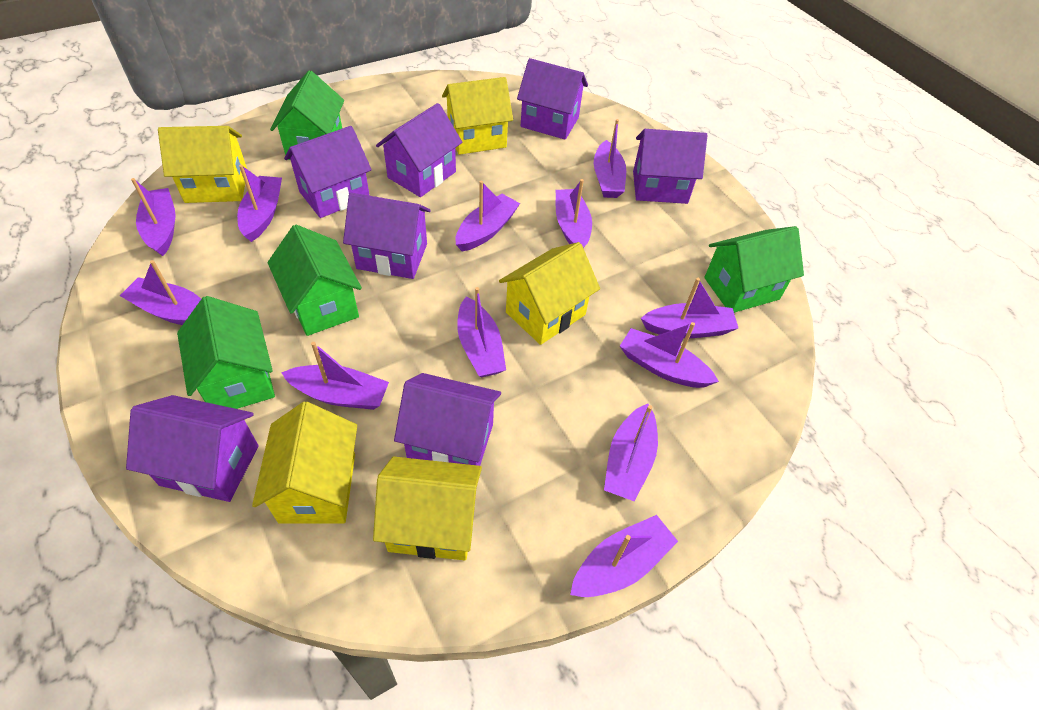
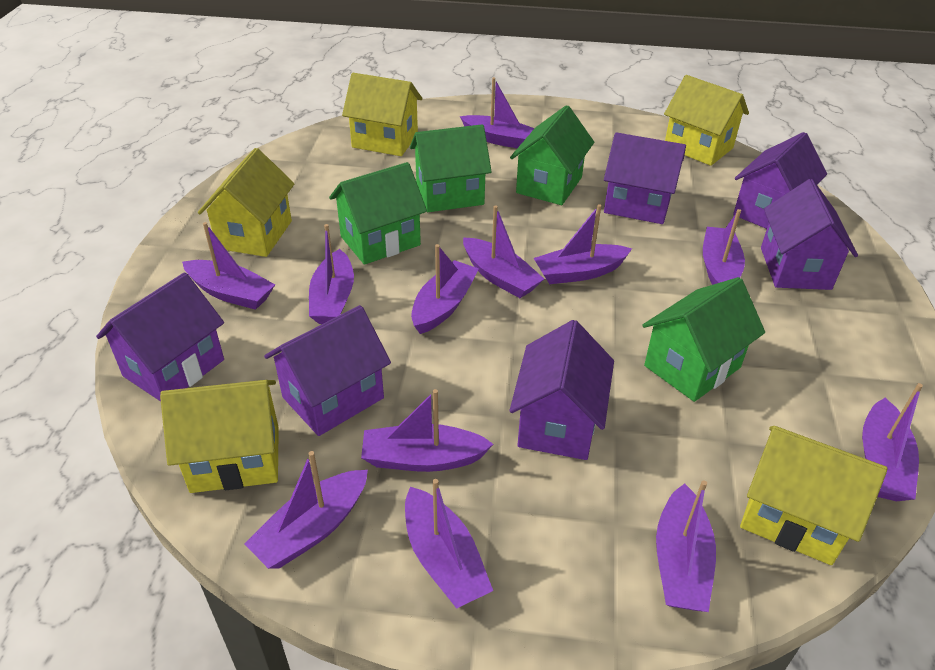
purple house: [126,395,259,502] [284,126,372,218] [343,193,431,279] [376,103,462,197] [394,373,501,466] [517,58,588,140] [633,129,707,204] = 7 -> [96,272,224,401] [264,305,391,436] [509,320,614,460] [604,132,686,224] [733,132,827,229] [761,179,858,290] = 6

